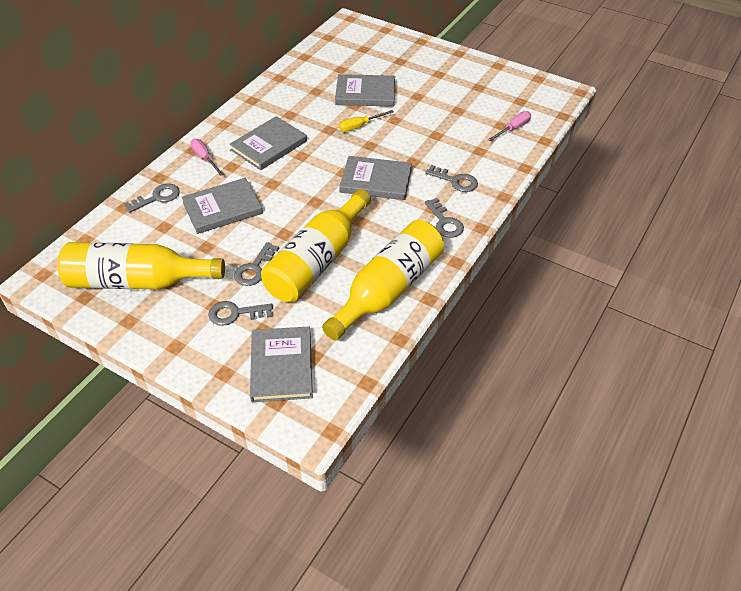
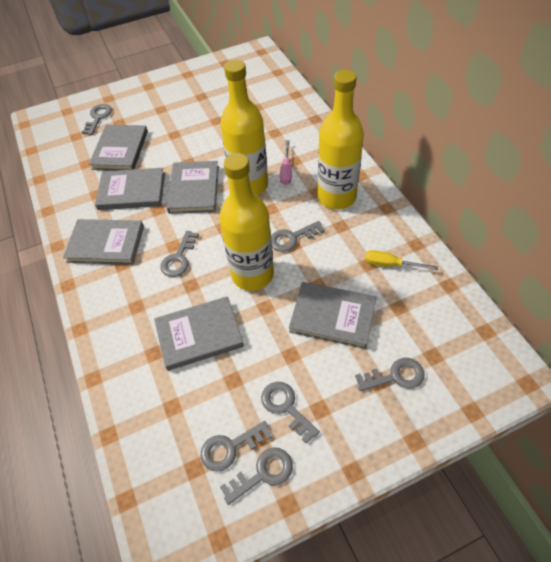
grey book: [182,178,263,234] [230,116,307,170] [250,326,313,402] [335,74,395,107] [339,156,412,200] = 5 -> [63,219,144,265] [89,125,148,171] [95,168,165,210] [154,296,244,371] [167,161,219,214] [289,282,376,349] = 6
grey key: [124,183,180,213] [208,301,273,326] [234,242,279,286] [425,165,478,192] [425,198,464,238] = 5 -> [82,104,112,135] [160,231,199,277] [200,421,272,472] [220,447,293,505] [261,382,320,443] [271,221,325,252] [355,358,425,391] = 7
pink screwdriver: [190,138,224,176] [488,111,531,141] = 2 -> [280,140,292,185] = 1

